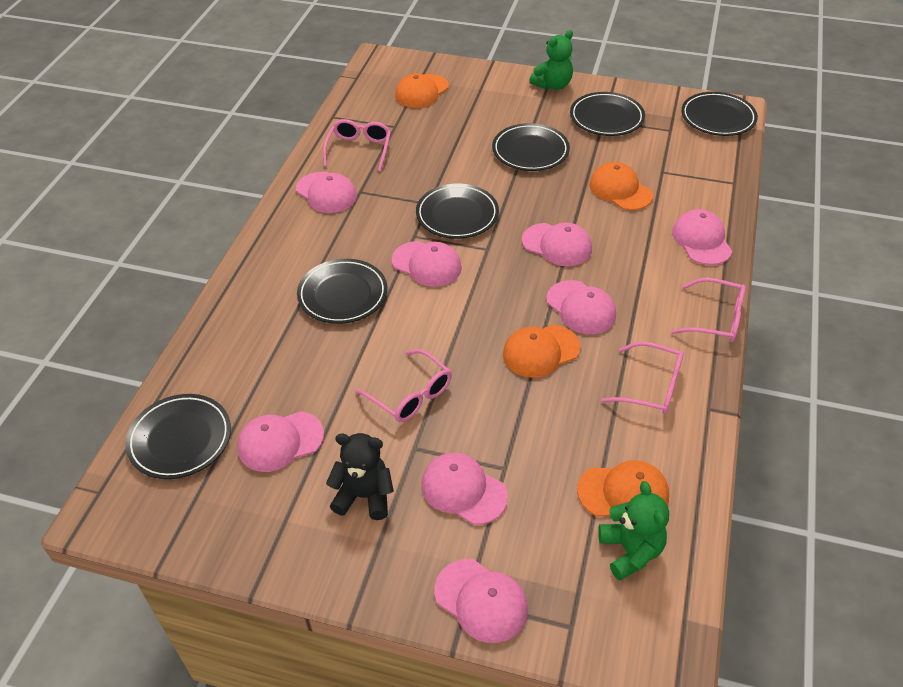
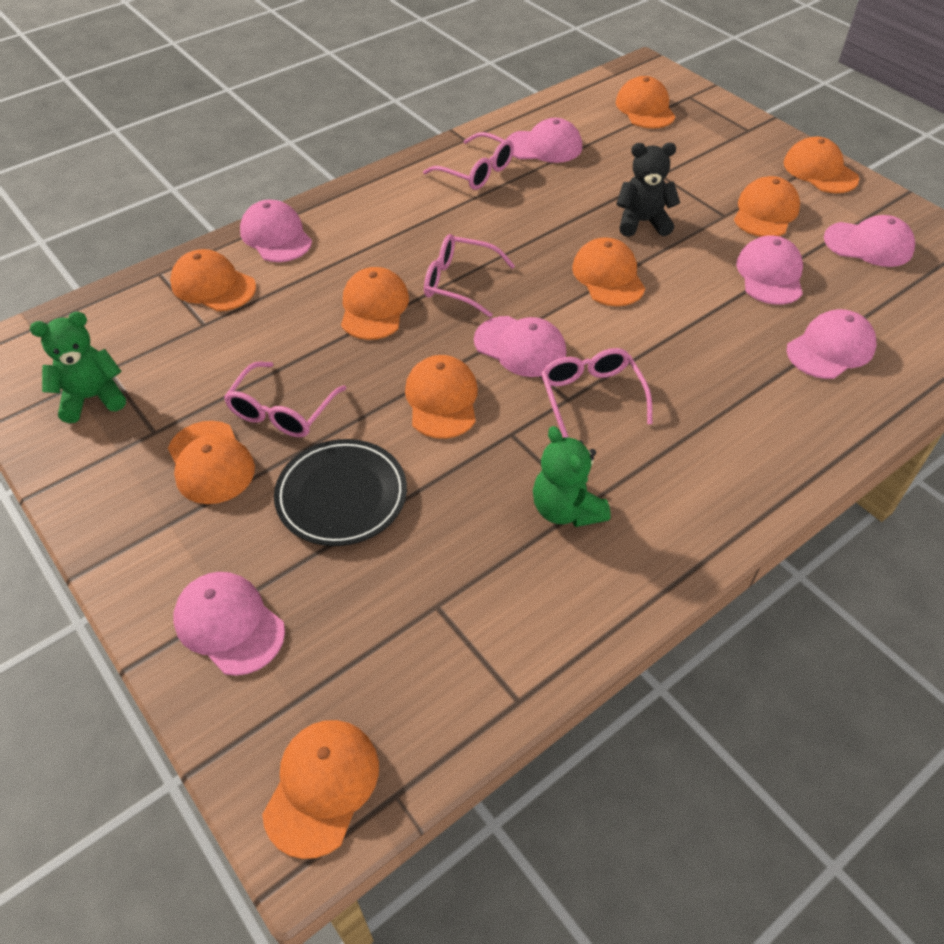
black plate: [125,394,231,479] [297,259,387,324] [416,184,499,239] [492,123,570,171] [570,92,645,136] [681,92,758,136] = 6 -> [274,439,407,546] = 1
orange cap: [395,73,449,108] [503,325,581,378] [577,460,669,517] [589,162,653,210] = 4 -> [168,421,255,504] [170,249,256,311] [262,720,379,859] [341,267,409,340] [405,355,478,439] [572,237,645,306] [616,76,675,129] [734,176,800,237] [784,136,859,193] = 9
pink cap: [237,411,324,472] [296,172,357,213] [392,241,462,287] [421,453,508,525] [434,559,528,643] [522,223,592,266] [546,280,616,334] [672,209,732,265] = 8 -> [173,572,285,676] [240,200,312,262] [474,316,566,377] [506,118,582,163] [736,236,803,305] [786,309,876,379] [824,215,915,267] = 7

